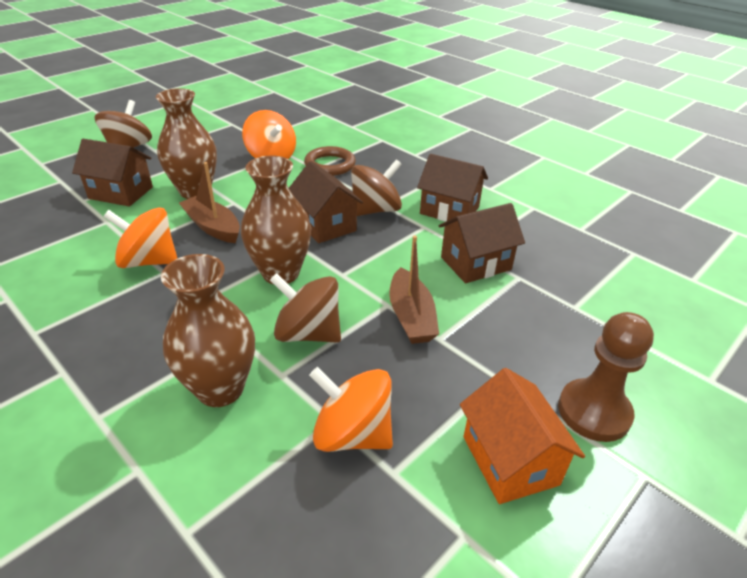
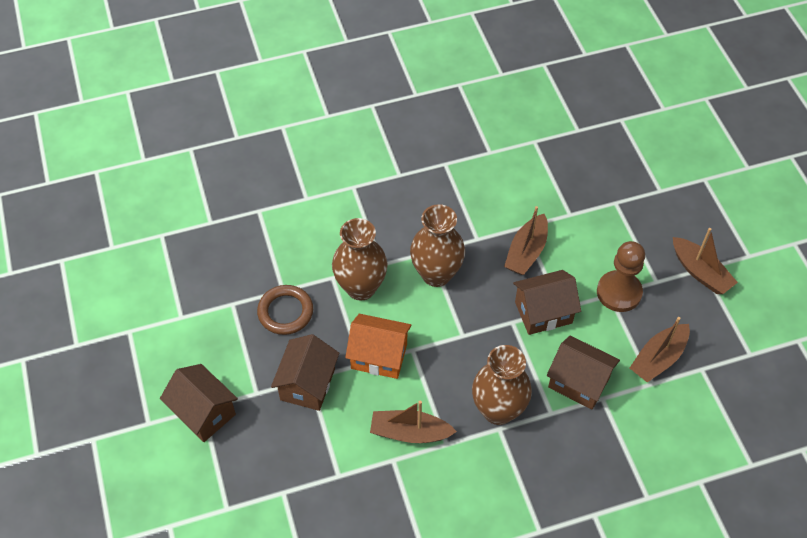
brown boat: [179,162,240,243] [389,235,439,344] = 2 -> [370,401,457,443] [504,206,548,275] [630,317,690,383] [673,228,738,294] = 4
brown spinning top: [94,100,152,148] [270,273,341,343] [351,159,402,216] = 3 -> none = 0
orange spinning top: [103,207,178,268] [242,110,296,159] [309,367,393,452] = 3 -> none = 0

